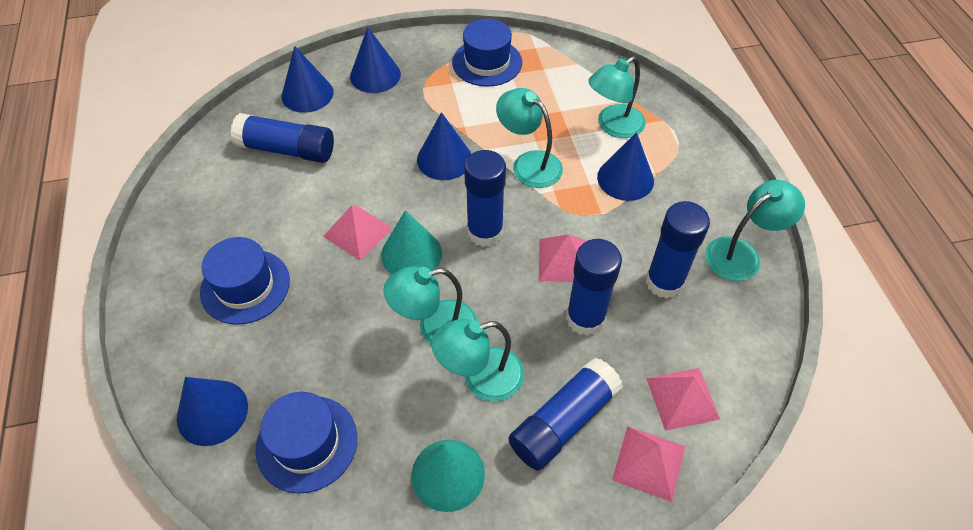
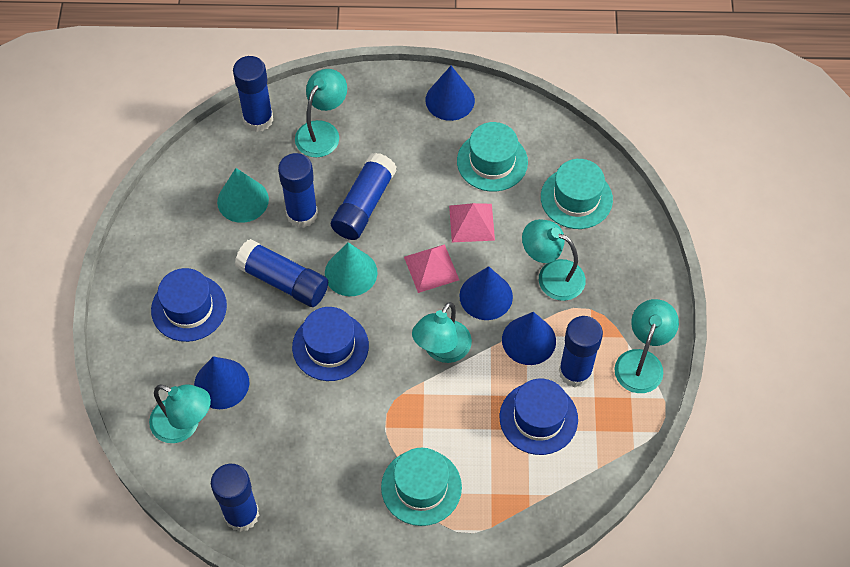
blue cone: [177,377,248,446] [282,46,334,113] [350,27,401,93] [417,112,471,180] [597,132,654,201] = 5 -> [194,356,249,409] [426,66,475,121] [459,266,513,320] [502,312,556,365] = 4
blue glue stick: [230,113,334,163] [464,150,506,247] [509,357,623,471] [566,239,622,336] [645,201,710,298] = 5 -> [211,464,259,532] [233,56,273,132] [235,239,328,307] [278,153,318,228] [331,152,397,240] [559,316,603,388] = 6
pink pyramid: [323,205,392,260] [539,234,587,282] [612,426,685,502] [646,368,720,431] = 4 -> [404,244,459,293] [449,203,495,242] = 2
turquoise hat: none = 0 -> [381,448,462,526] [457,122,528,192] [541,159,613,229] = 3

